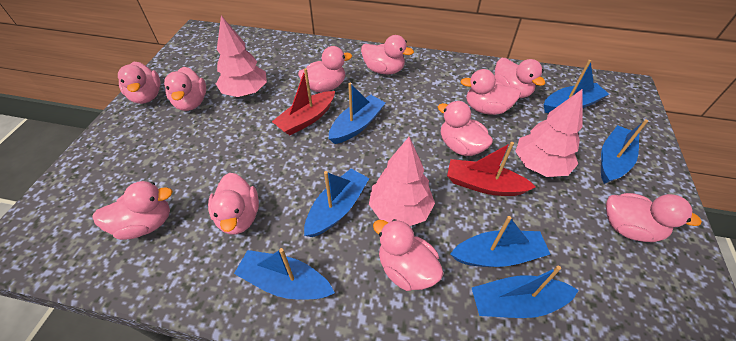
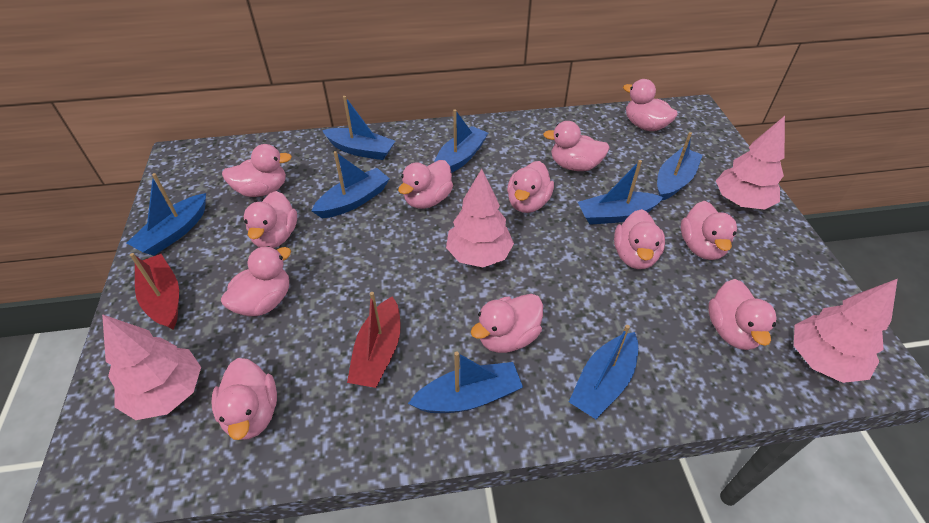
blue boat: [234,248,335,300] [304,169,370,237] [328,83,386,144] [450,216,550,267] [472,266,579,318] [543,60,609,113] [601,119,648,184] = 7 -> [127,173,206,256] [312,151,390,218] [322,96,395,160] [408,351,523,413] [434,109,488,173] [569,325,638,419] [578,160,663,225] [657,132,703,201] = 8
pink duck: [92,181,173,240] [118,62,160,104] [164,67,206,111] [208,173,259,235] [298,46,352,92] [361,35,414,74] [373,219,443,291] [438,101,493,156] [460,69,521,115] [494,58,545,98] [606,193,702,242] = 11 -> [211,358,277,440] [221,246,291,316] [222,144,292,197] [244,191,297,248] [398,160,453,209] [471,294,543,353] [507,161,554,213] [543,121,610,171] [614,209,665,269] [623,79,678,131] [681,201,737,260] [708,279,777,350] = 12
pink tree: [216,15,267,97] [369,137,435,226] [515,89,583,177] = 3 -> [102,314,201,420] [446,169,514,267] [716,116,785,210] [794,279,898,383] = 4

